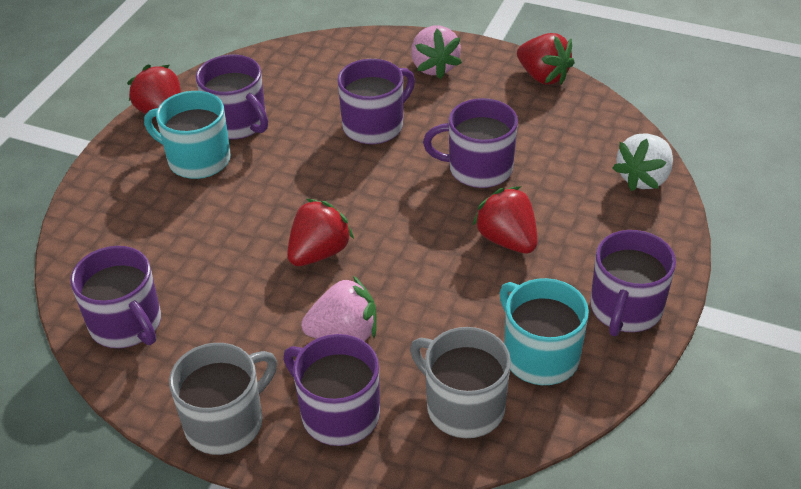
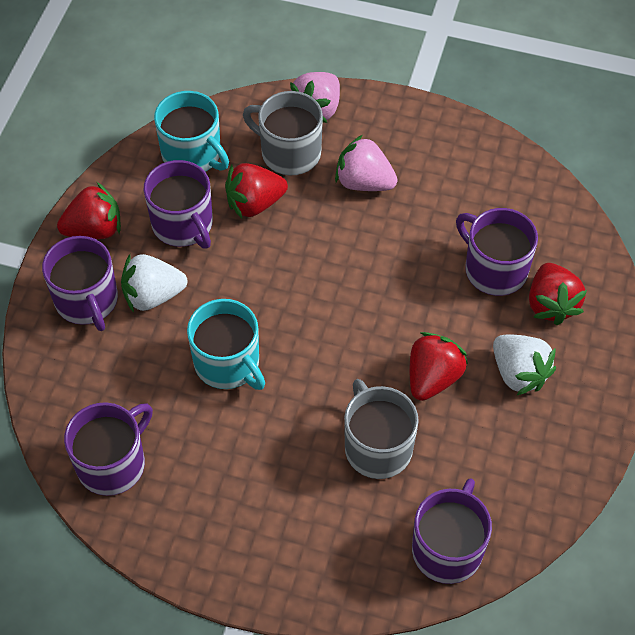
purple mug: [70,246,161,348] [196,55,268,139] [283,334,380,446] [337,59,415,144] [423,98,518,188] [590,230,676,336] = 6 -> [42,236,118,331] [64,402,153,496] [144,160,213,249] [412,478,492,584] [456,208,538,296] = 5
white strawberry: [613,133,673,191] = 1 -> [121,254,187,312] [493,335,556,396] = 2

